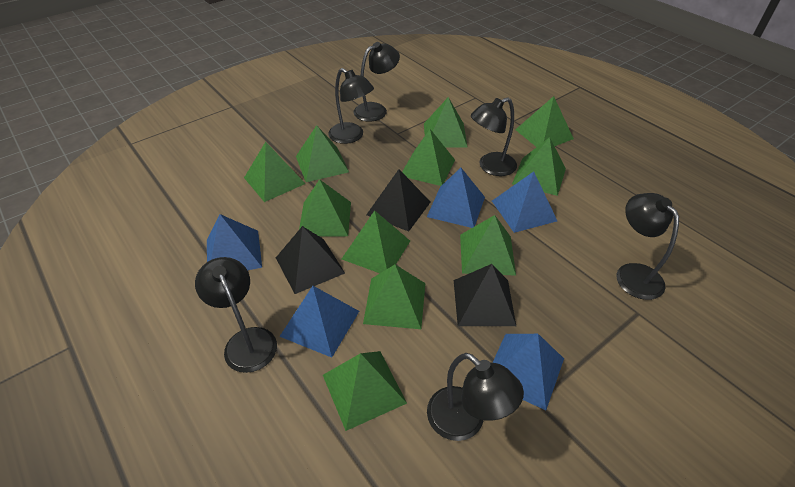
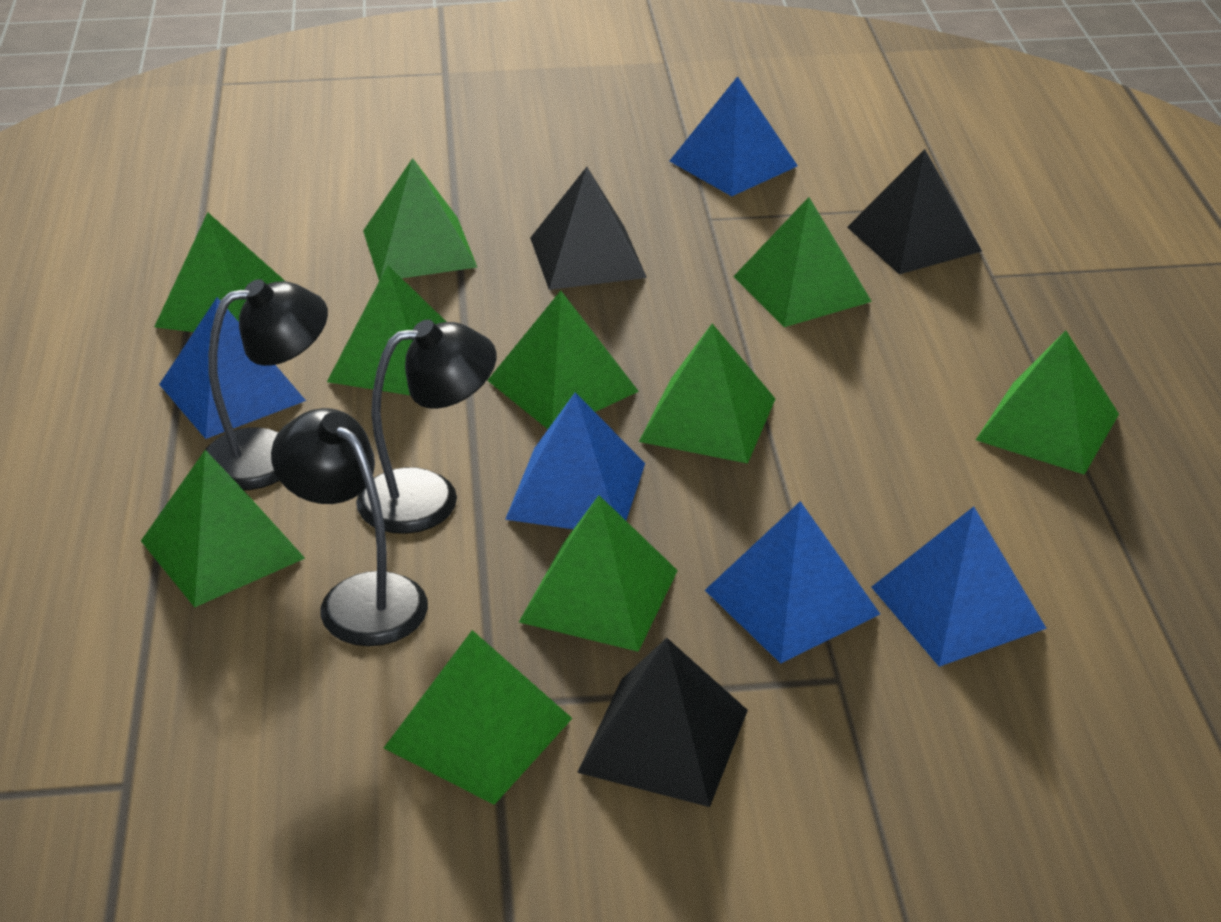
black lamp: [195,257,277,373] [328,68,374,144] [353,42,400,122] [427,353,524,441] [471,97,517,176] [617,193,679,300] = 6 -> [205,279,328,490] [271,408,428,646] [356,320,496,534] = 3
green pyramid: [244,142,305,202] [296,125,349,182] [299,179,351,236] [323,351,407,431] [342,211,410,273] [363,265,425,329] [402,129,455,186] [424,97,468,148] [460,215,516,276] [512,137,566,196] [515,96,574,147] = 11 -> [141,450,305,607] [154,212,285,332] [327,265,446,395] [363,158,477,281] [384,630,573,805] [487,291,639,429] [519,495,678,652] [639,324,775,464] [733,197,872,327] [976,330,1119,475] = 10

